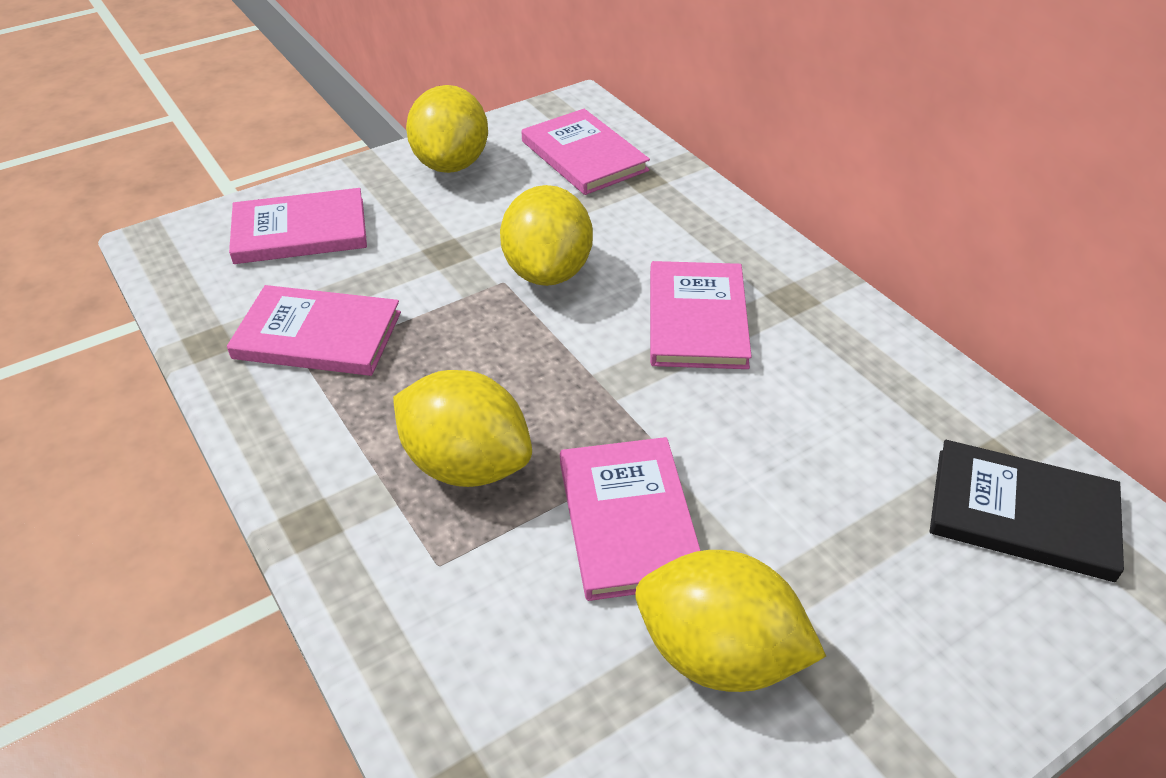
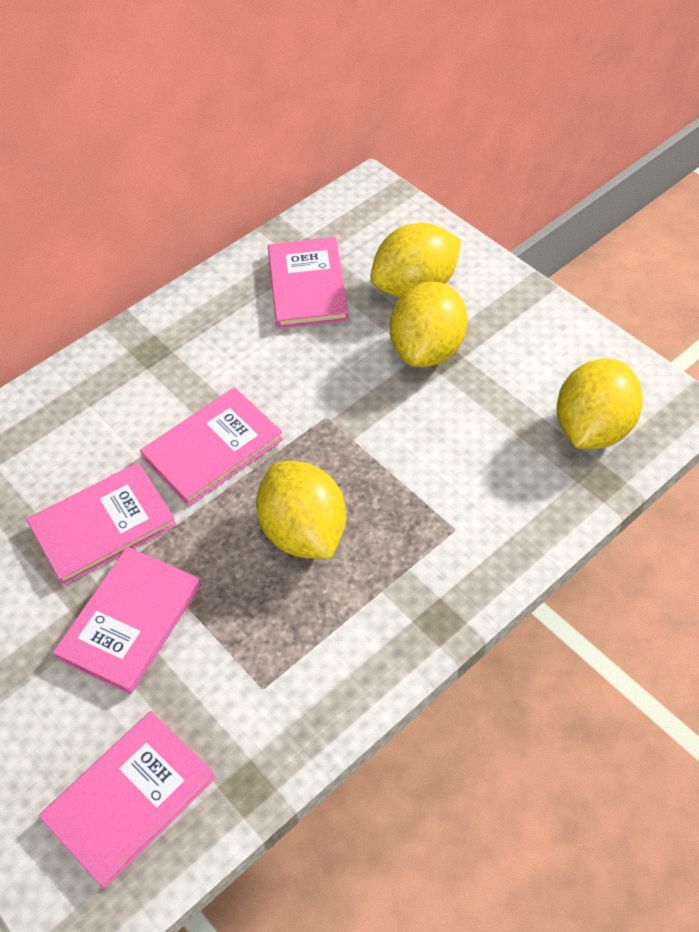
black book: [930,440,1124,582] = 1 -> none = 0

